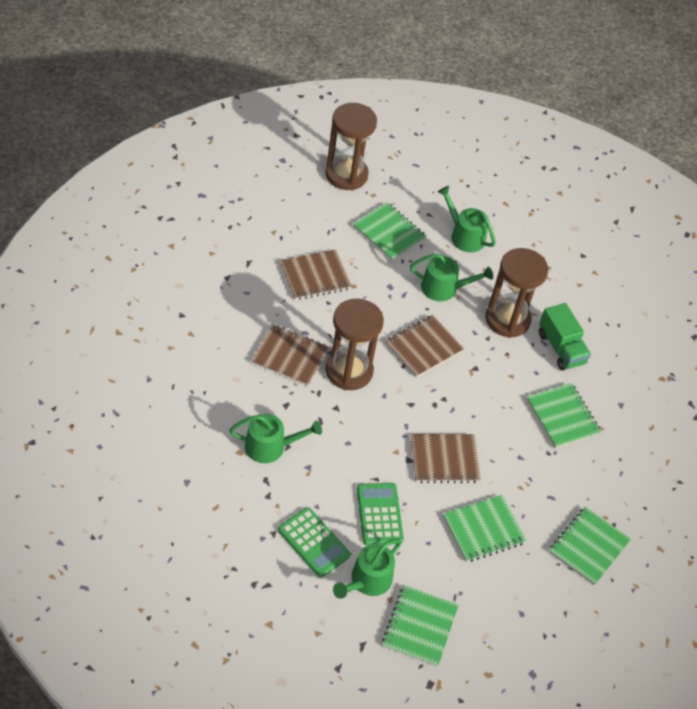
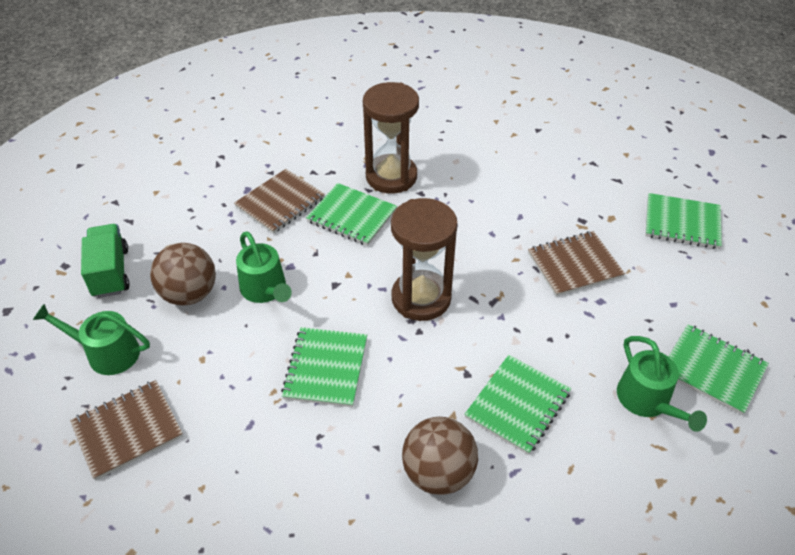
brown ball: none = 0 -> [150,243,216,306] [402,417,478,495] = 2
brown hourglass: [325,103,377,190] [326,298,384,390] [485,248,548,338] = 3 -> [363,82,419,194] [391,198,458,321] = 2
brown notebook: [251,324,329,386] [280,249,352,300] [385,315,464,378] [411,434,481,483] = 4 -> [70,380,183,480] [234,169,325,234] [528,231,625,296] = 3
green calculator: [278,507,351,578] [357,483,404,545] = 2 -> none = 0
green watering can: [229,414,322,463] [333,539,402,599] [410,253,493,301] [438,186,496,253] = 4 -> [33,304,150,375] [236,231,292,303] [617,336,707,432] = 3

